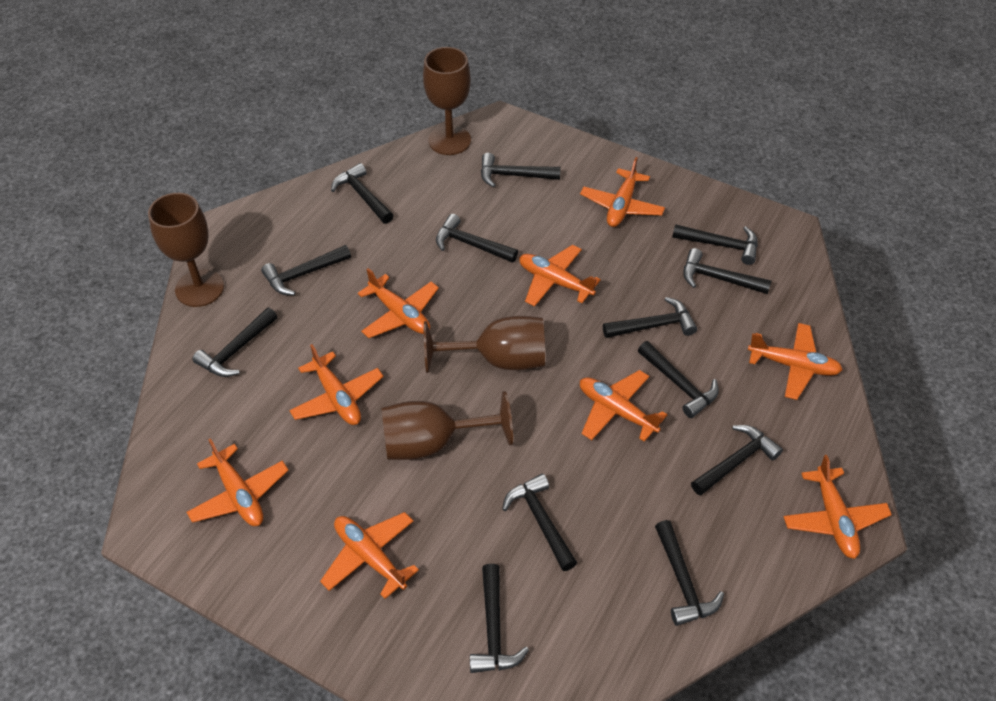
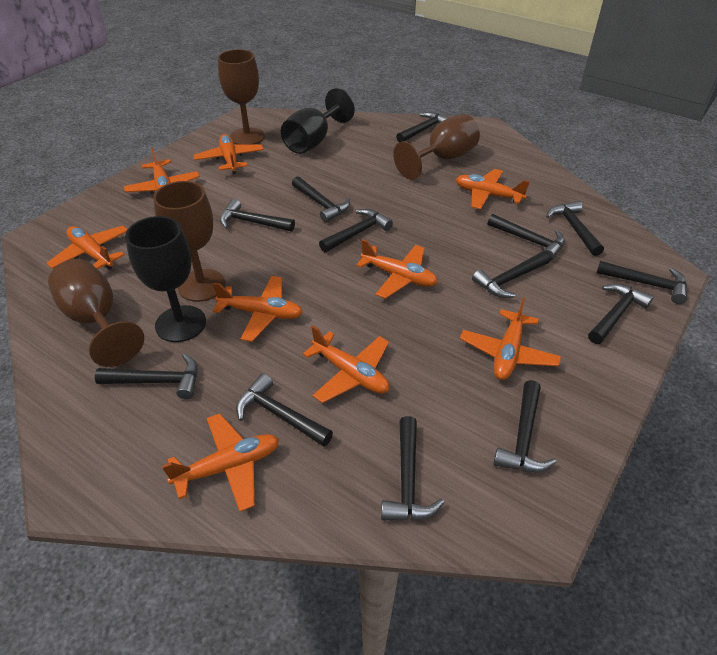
black goblet: none = 0 -> [125,216,206,342] [281,88,355,154] = 2

